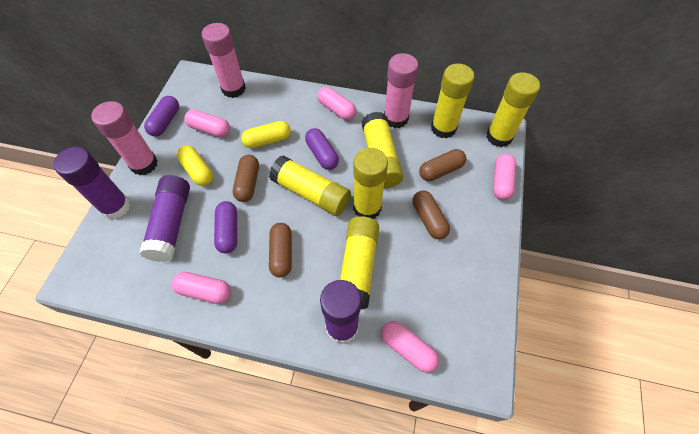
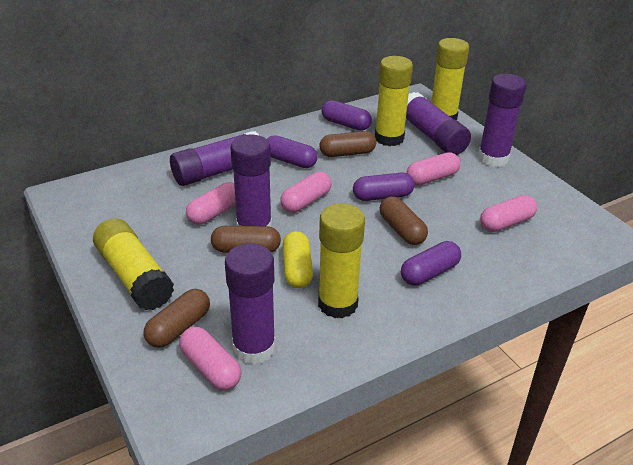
pink glue stick: [91,101,158,175] [202,23,246,98] [384,53,419,128] = 3 -> none = 0
purple capsule: [144,96,179,137] [214,201,237,254] [305,128,339,170] = 3 -> [267,135,318,168] [322,100,372,131] [353,173,415,201] [401,241,461,286] = 4
purple glue stick: [53,147,130,219] [139,175,190,262] [320,280,361,344] = 3 -> [170,131,259,186] [225,243,276,365] [231,135,272,227] [406,92,471,155] [478,74,526,167] = 5
yellow capsule: [177,145,213,186] [241,121,291,148] = 2 -> [282,231,313,288] = 1
yellow glue stick: [269,155,351,216] [340,216,379,309] [353,148,388,219] [361,112,403,188] [431,63,474,138] [487,72,540,147] = 6 -> [93,218,174,310] [318,203,365,318] [375,56,413,146] [431,38,469,120] = 4

